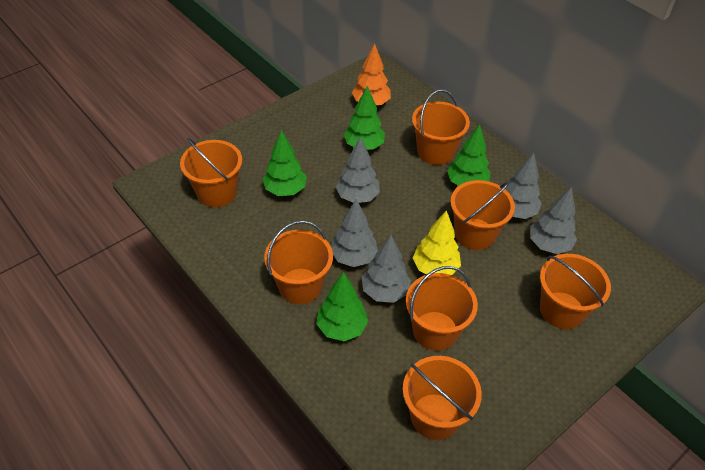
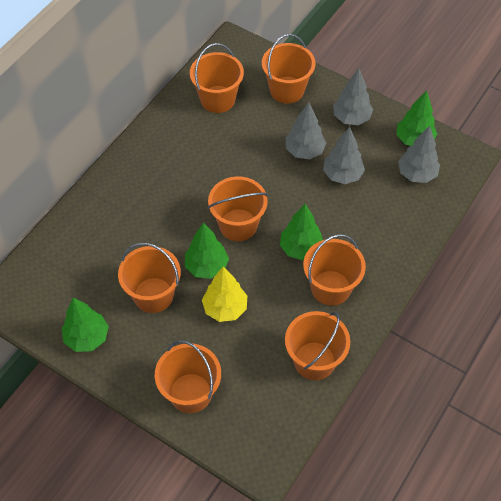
grey tree: [331,199,378,267] [336,137,380,203] [362,235,411,303] [505,153,542,219] [530,187,577,254] = 5 -> [286,102,326,160] [323,127,365,184] [333,68,373,125] [398,126,440,183] = 4
orange tree: [352,43,391,105] = 1 -> none = 0

